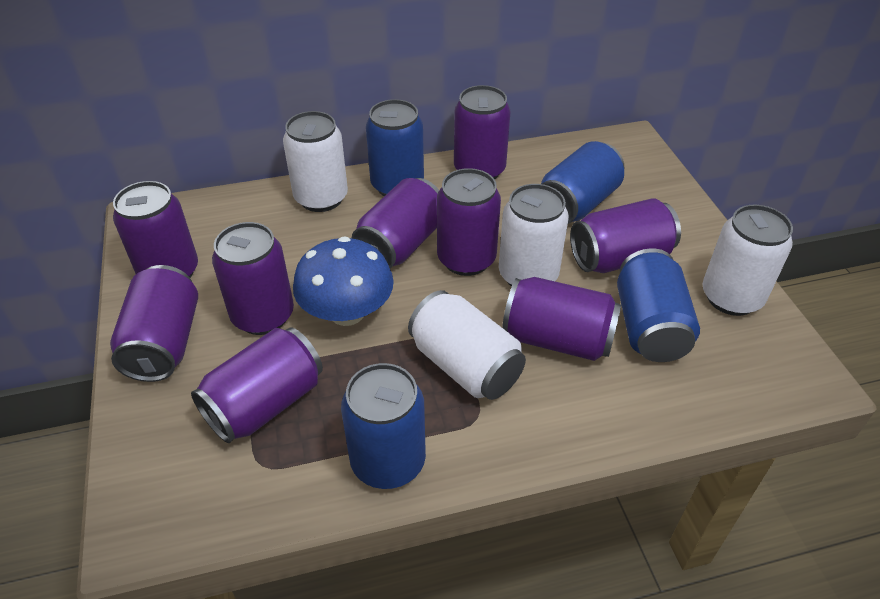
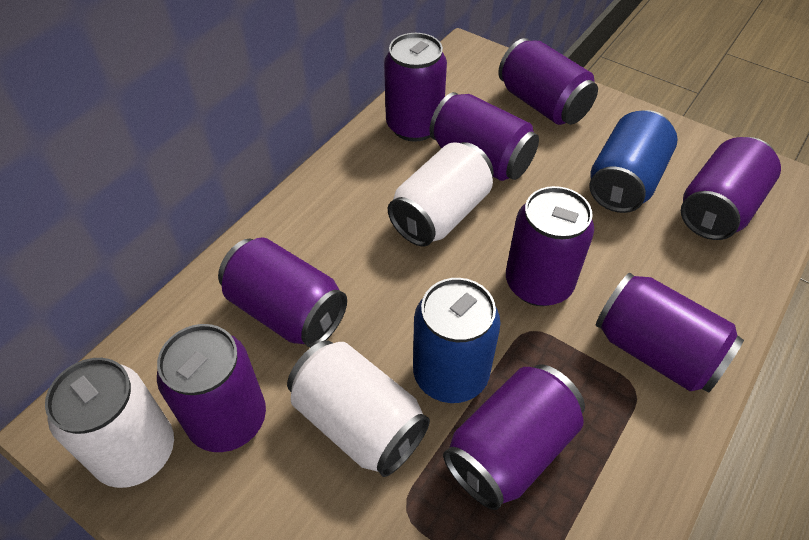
blue can: [341,363,426,489] [366,99,424,196] [541,141,624,224] [617,249,700,362] = 4 -> [413,278,501,403] [590,110,678,213] = 2
blue mushroom: [293,236,394,326] = 1 -> none = 0
white can: [283,111,348,212] [408,290,526,400] [499,184,569,287] [703,205,793,316] = 4 -> [45,358,174,488] [287,340,430,477] [388,142,494,246] = 3

